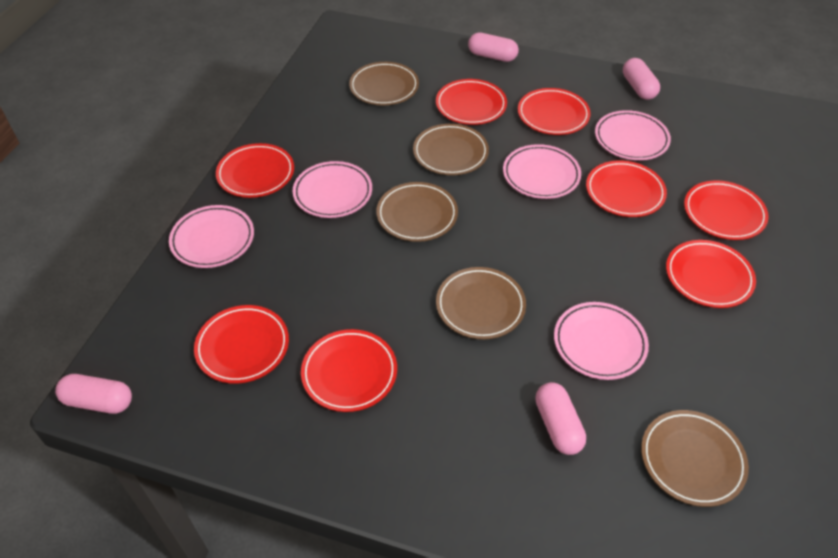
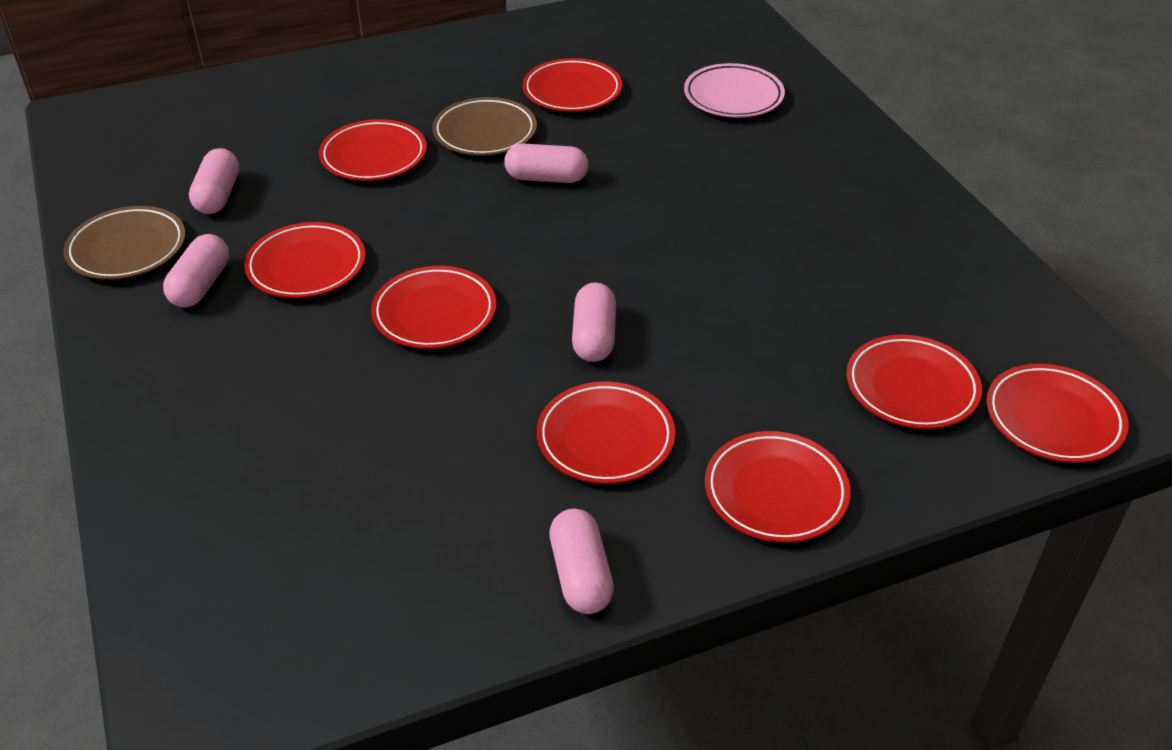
brown plate: [349,62,419,106] [376,182,458,242] [413,124,489,175] [436,267,526,339] [641,410,749,507] = 5 -> [63,206,186,280] [432,97,537,156] = 2
pink capsule: [55,374,132,414] [468,32,519,62] [535,382,586,455] [623,58,660,100] = 4 -> [163,234,229,307] [189,148,239,214] [504,143,589,183] [549,509,614,614] [572,282,616,362] = 5
pink plate: [169,205,254,268] [293,161,372,218] [503,144,581,199] [554,302,649,380] [595,110,671,160] = 5 -> [684,63,785,118] = 1

